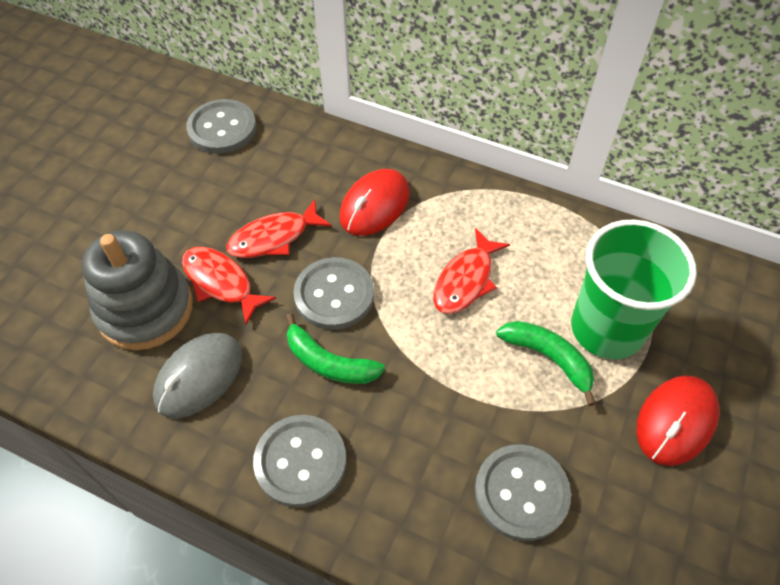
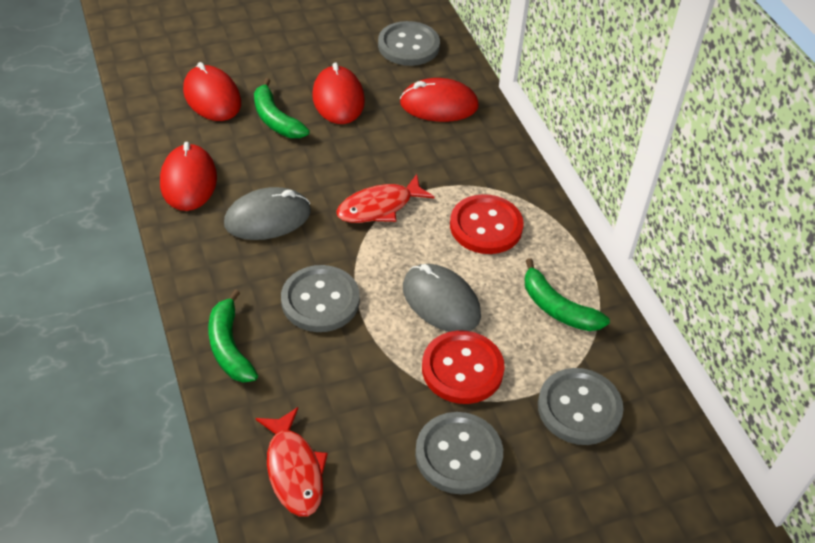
green banana: [285,313,385,384] [496,321,596,406] = 2 -> [208,289,258,383] [254,78,310,138] [524,258,610,331] = 3
green cup: [571,219,697,359] = 1 -> none = 0
grey mouse: [153,333,242,418] = 1 -> [224,187,311,240] [403,264,481,332] = 2
grey stacking toy: [82,230,193,350] = 1 -> none = 0
red button: none = 0 -> [422,331,505,404] [450,194,524,254] = 2
red fish: [182,247,276,325] [226,199,332,258] [433,228,510,314] = 3 -> [255,407,328,517] [336,174,434,223] = 2
red mouse: [340,169,410,236] [636,375,719,466] = 2 -> [160,142,217,211] [183,62,241,121] [312,62,365,124] [400,78,479,122] = 4

